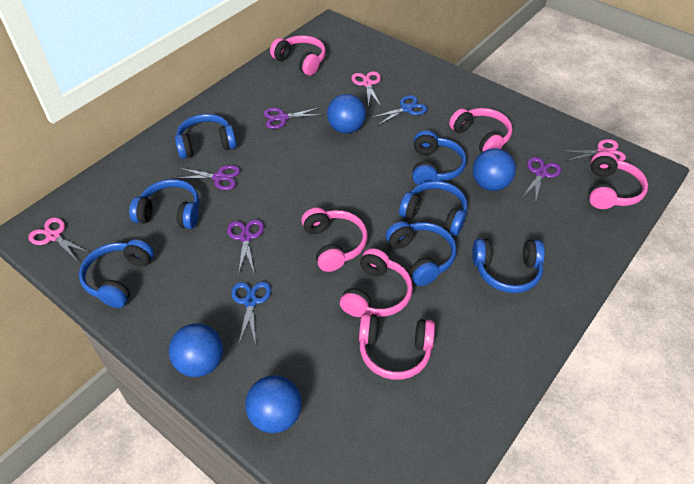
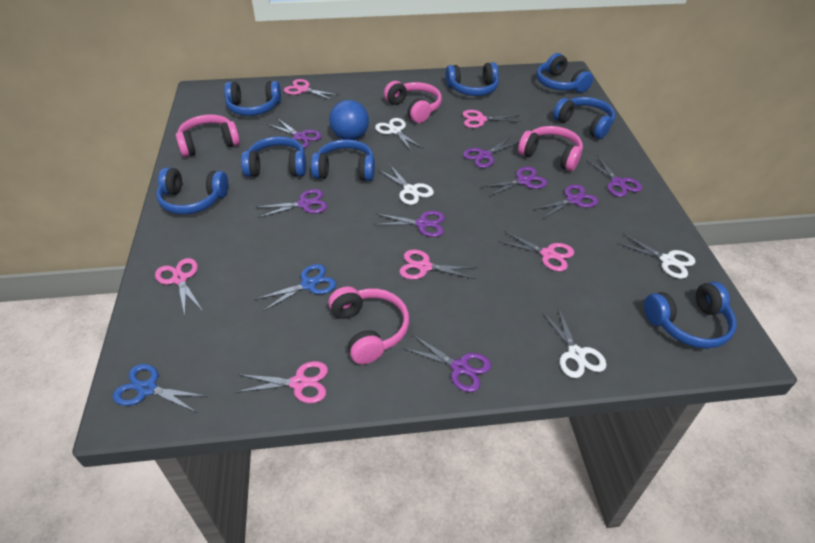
blue ball: [169,323,223,377] [245,375,302,433] [327,94,366,134] [473,148,516,191] = 4 -> [329,100,369,140] = 1
blue headphones: [79,239,154,308] [129,179,199,229] [175,114,237,159] [386,221,457,286] [399,181,468,236] [412,130,467,185] [472,239,545,293] = 7 -> [157,168,228,214] [224,81,281,116] [241,136,306,177] [311,139,375,181] [446,62,499,96] [537,53,593,93] [553,97,615,139] [644,281,737,349] = 8
pink headphones: [270,35,326,76] [301,208,368,272] [340,248,413,317] [359,313,435,380] [449,108,513,153] [589,151,648,209] = 6 -> [176,114,240,157] [328,287,409,364] [384,81,442,123] [518,126,583,171] = 4
pink scissors: [28,218,91,262] [351,71,381,107] [562,139,626,161] = 3 -> [155,258,203,316] [235,361,328,403] [284,79,337,100] [399,249,478,280] [462,110,521,128] [498,231,574,272] = 6
purple scissors: [175,165,240,190] [227,219,264,275] [263,108,320,129] [521,157,561,203] = 4 -> [256,189,327,218] [267,118,322,148] [373,211,445,237] [403,335,491,392] [463,137,519,168] [481,167,547,196] [533,184,598,219] [587,155,642,197] = 8
white scissors: none = 0 -> [375,118,423,152] [378,165,434,205] [542,307,607,378] [617,233,695,279] = 4

